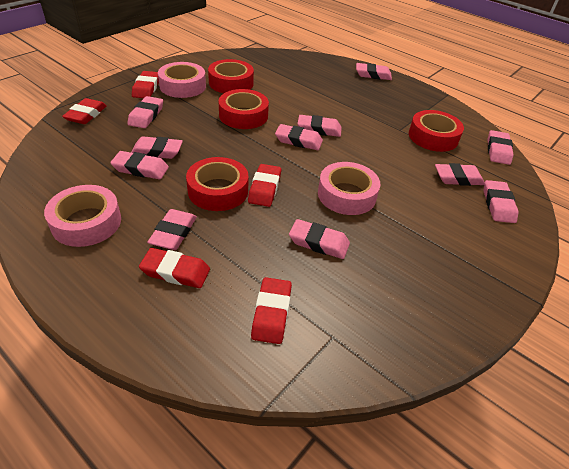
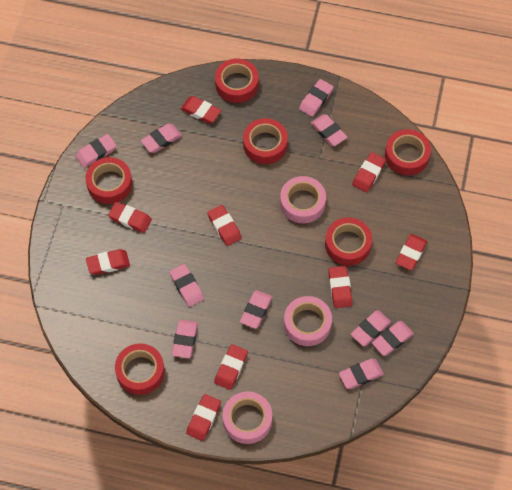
pink eraser: [110,151,169,179] [127,96,163,128] [131,136,183,159] [147,209,197,250] [275,124,323,150] [289,219,350,259] [297,115,342,137] [356,63,392,80] [435,163,485,186] [484,180,518,223] [488,130,513,165] = 11 -> [76,134,116,168] [141,124,182,153] [169,264,204,307] [172,320,198,358] [240,290,272,329] [299,79,333,117] [311,114,347,146] [339,359,384,389] [351,310,391,346] [372,321,414,356] = 10
red eraser: [62,98,107,124] [132,71,159,98] [139,248,210,288] [248,164,281,207] [251,277,292,344] = 5 -> [86,249,130,275] [108,202,152,233] [181,96,221,124] [186,394,221,441] [207,205,242,246] [214,344,248,390] [328,266,352,308] [352,152,386,192] [396,234,427,270] = 9
red tape: [186,157,248,211] [208,59,254,93] [219,89,269,129] [409,110,464,152] = 4 -> [85,157,132,204] [115,343,165,395] [215,58,259,103] [243,118,288,164] [325,217,372,266] [385,129,431,175] = 6

